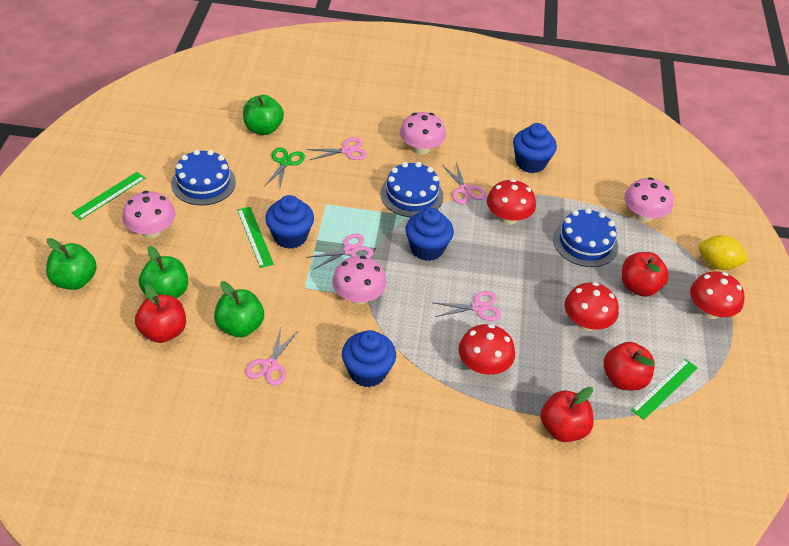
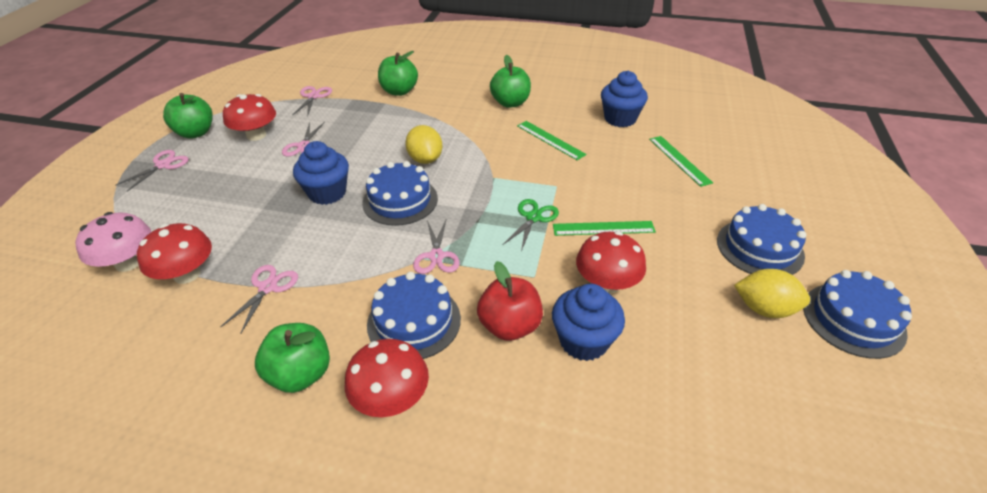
blue cake: [171,150,236,206] [380,162,444,217] [553,208,618,267] = 3 -> [362,161,438,226] [367,272,461,359] [717,204,806,275] [803,270,912,359] = 4
blue cupcake: [265,195,314,249] [342,330,396,387] [405,208,454,261] [513,123,557,173] = 4 -> [293,141,349,205] [552,284,625,361] [601,71,648,127] = 3
pink mushroom: [123,191,175,238] [332,256,386,305] [400,112,446,155] [624,177,673,222] = 4 -> [75,212,151,272] = 1
red apple: [135,284,186,343] [540,387,594,442] [604,342,655,390] [622,252,669,297] = 4 -> [477,261,543,341] = 1
yellow lemon: [699,235,749,270] = 1 -> [405,125,442,164] [734,269,810,318] = 2

